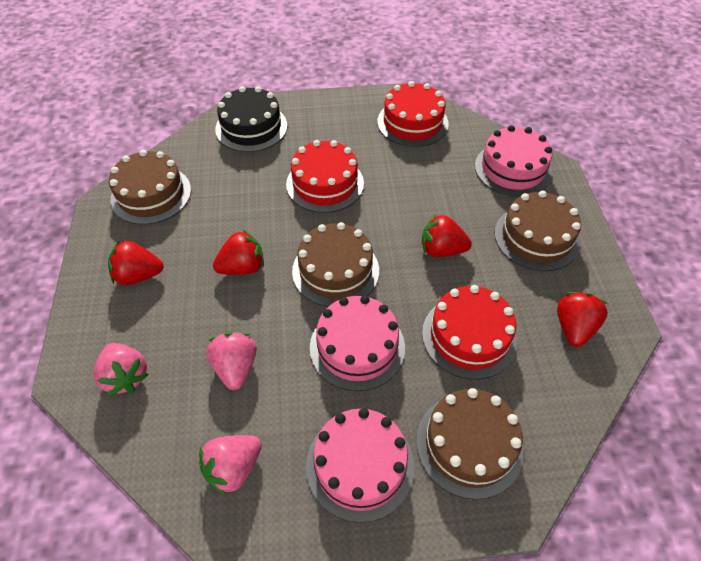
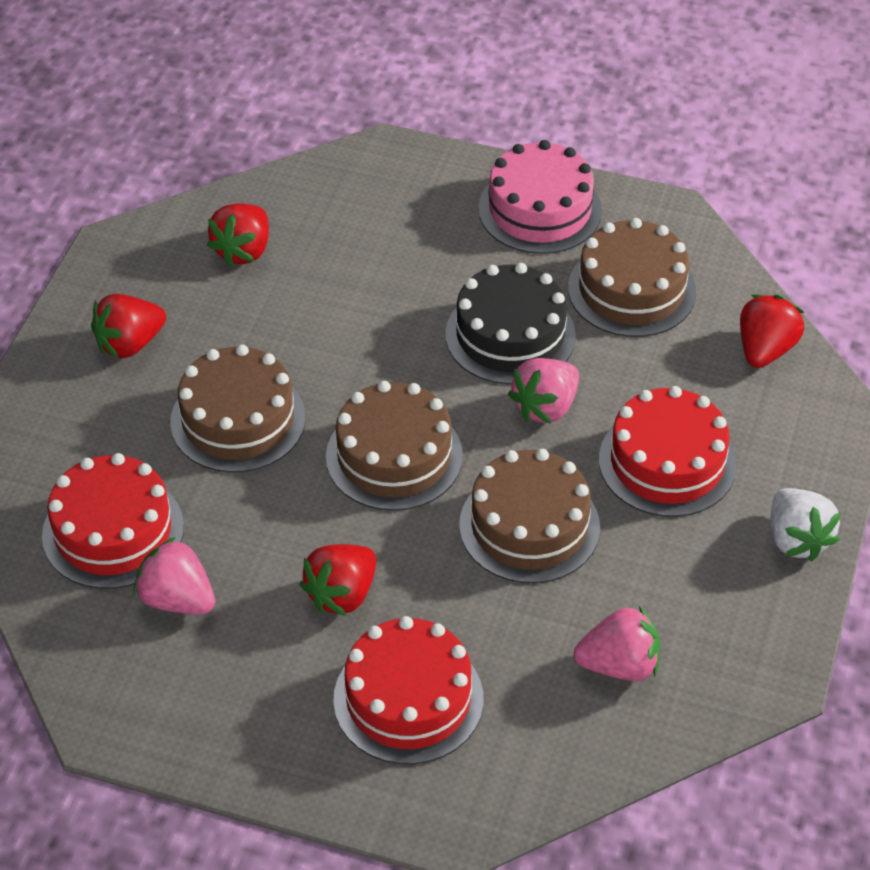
pink cake: [306,408,415,523] [310,295,405,391] [475,125,552,197] = 3 -> [478,140,602,254] = 1
white strawberry: none = 0 -> [771,488,841,561] = 1

